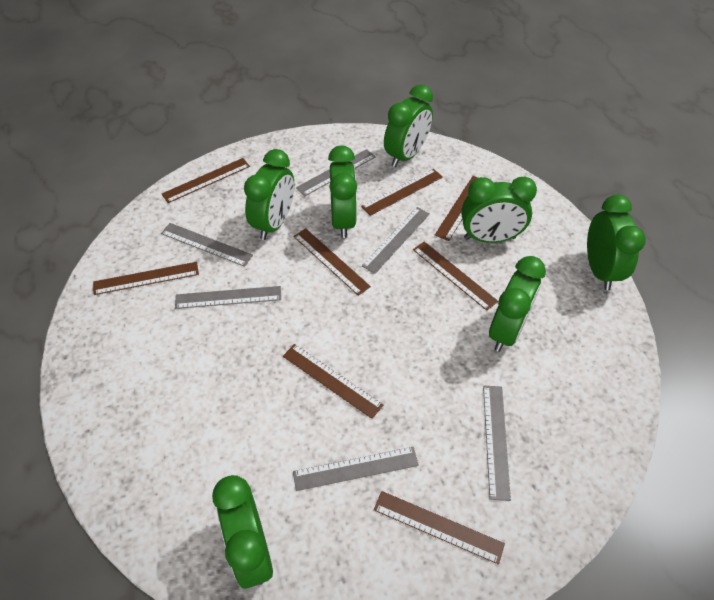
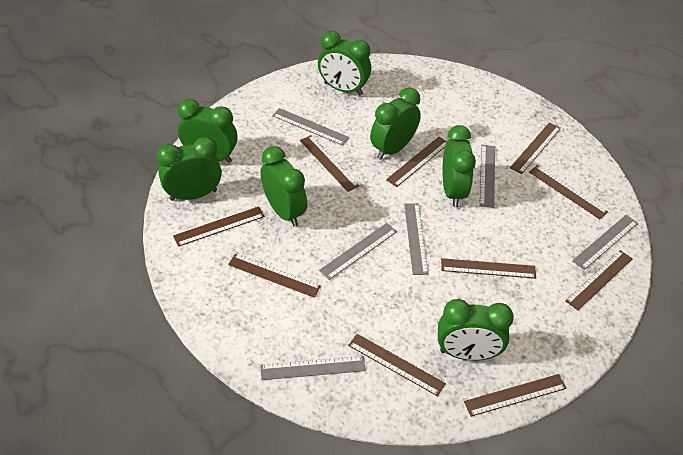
brown ruler: [93,262,199,295] [162,158,250,203] [283,344,383,419] [293,228,371,296] [361,169,443,216] [374,491,505,565] [413,241,498,311] [435,176,478,241] = 8 -> [173,206,265,247] [228,254,321,298] [300,135,359,192] [348,334,446,396] [386,137,447,187] [441,258,536,279] [464,374,567,417] [510,122,561,174] [529,165,608,219] [565,250,633,311] = 10

